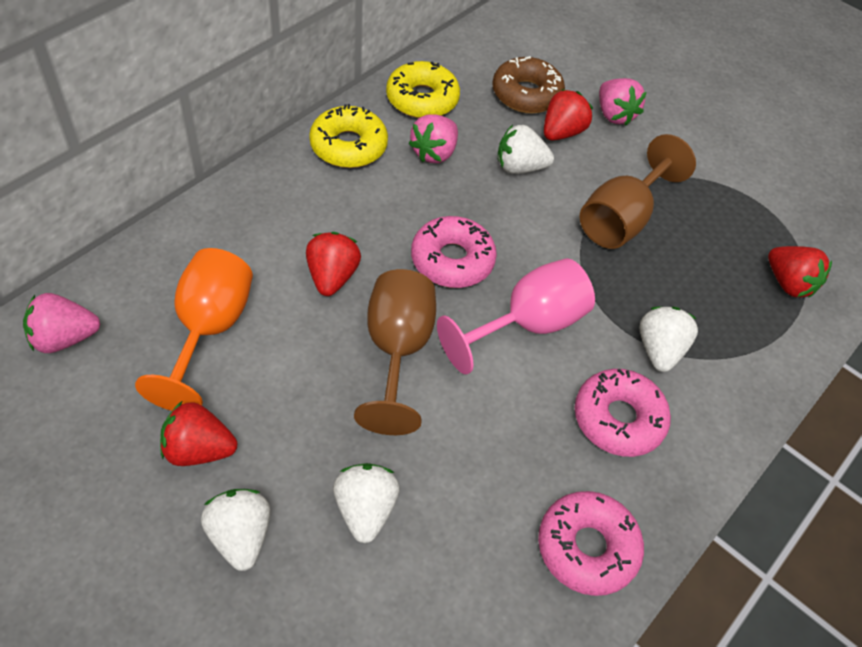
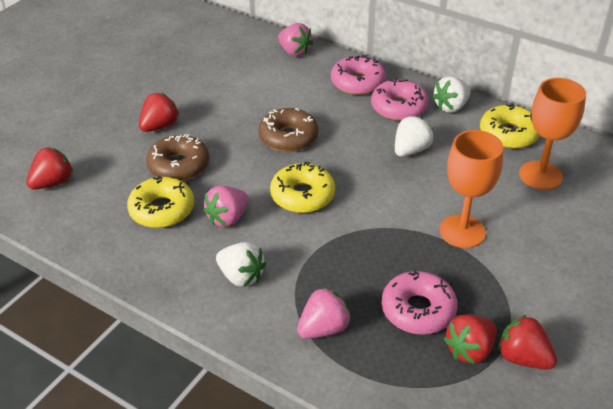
brown donut: [493,56,565,113] = 1 -> [146,134,209,181] [258,108,318,152] = 2
brown goblet: [354,269,436,435] [579,134,696,249] = 2 -> none = 0
orange goblet: [135,248,253,411] = 1 -> [440,130,503,248] [519,78,586,190] = 2
pink goblet: [437,258,595,375] = 1 -> none = 0
white strawberry: [201,489,270,571] [333,463,400,543] [498,125,554,174] [639,307,698,372] = 4 -> [216,242,266,287] [395,116,434,157] [432,76,471,113] = 3
yellow donut: [309,104,388,168] [386,61,460,118] = 2 -> [127,175,194,228] [270,162,335,213] [480,104,540,149] = 3

